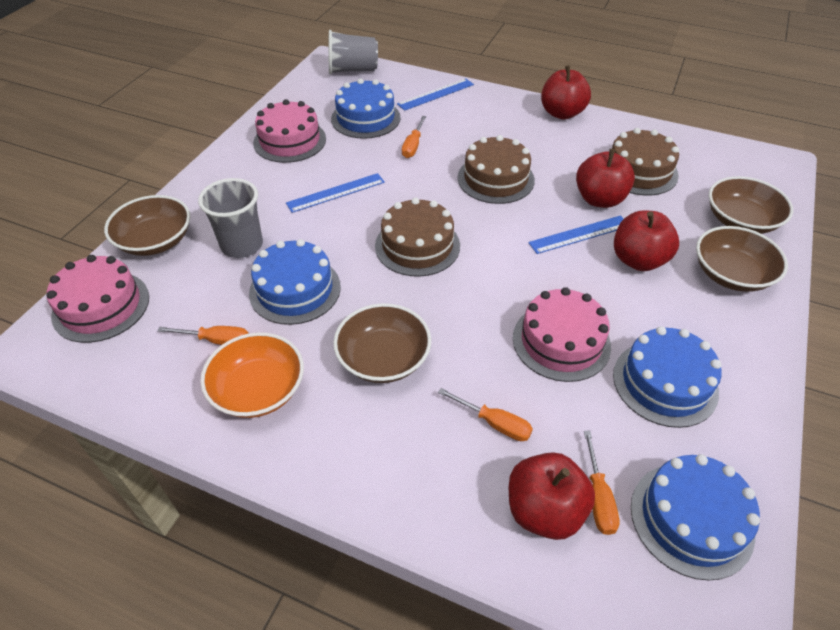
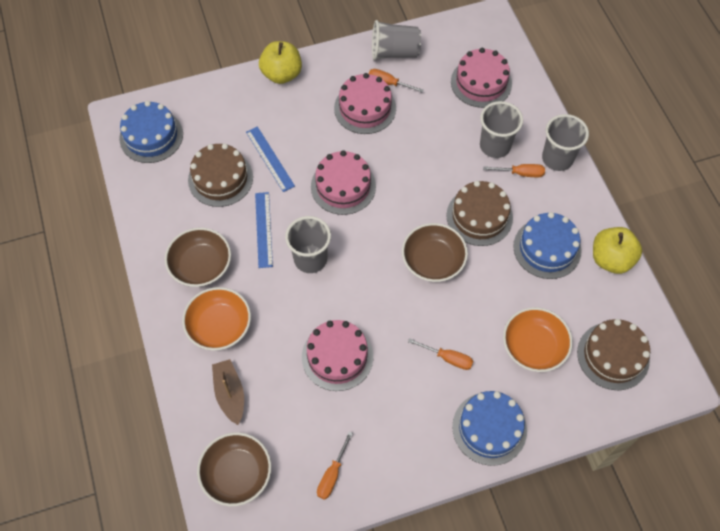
blue cake: [249,239,341,325] [331,79,401,139] [613,326,722,428] [631,454,760,581] = 4 -> [119,101,183,163] [452,391,527,466] [513,212,581,279] = 3
blue ruler: [286,173,385,213] [397,78,474,111] [528,215,624,254] = 3 -> [246,126,295,192] [255,192,273,268] = 2
brown boat: none = 0 -> [212,359,244,425] = 1
brown bowl: [104,195,190,256] [333,303,431,383] [696,226,788,292] [709,176,793,234] = 4 -> [165,228,231,287] [197,432,271,506] [402,223,468,282] = 3
grey cup: [198,178,263,258] [329,30,378,74] = 2 -> [285,216,331,273] [372,20,421,60] [480,101,523,158] [542,114,589,171] = 4
orange bowl: [200,332,304,418] = 1 -> [182,287,251,351] [503,307,573,372] = 2
pink cake: [47,255,149,343] [253,99,326,163] [513,287,611,382] = 3 -> [302,320,373,391] [311,150,376,215] [334,73,396,134] [451,48,512,108] = 4
red apple: [509,452,595,540] [541,65,591,119] [576,149,635,208] [614,210,679,271] = 4 -> none = 0
yellow apple: none = 0 -> [259,41,302,84] [593,227,642,274] = 2

